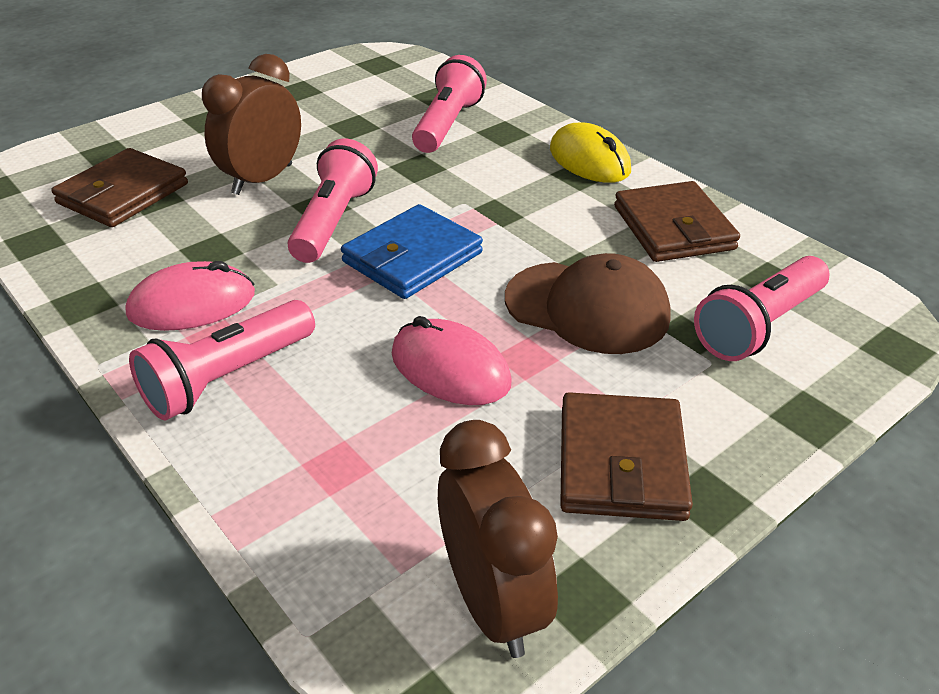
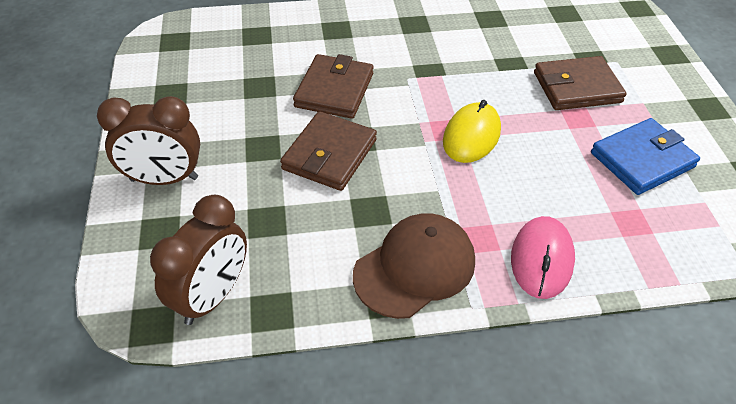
pink flashlight: [129,300,315,420] [288,139,378,263] [412,55,487,153] [694,256,829,361] = 4 -> none = 0
pink mouse: [125,261,255,331] [392,316,512,405] = 2 -> [511,216,575,299] = 1

